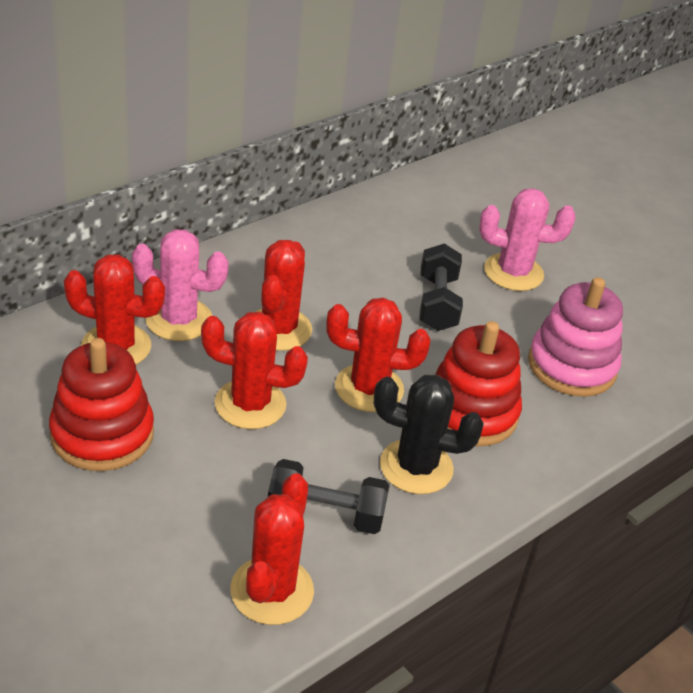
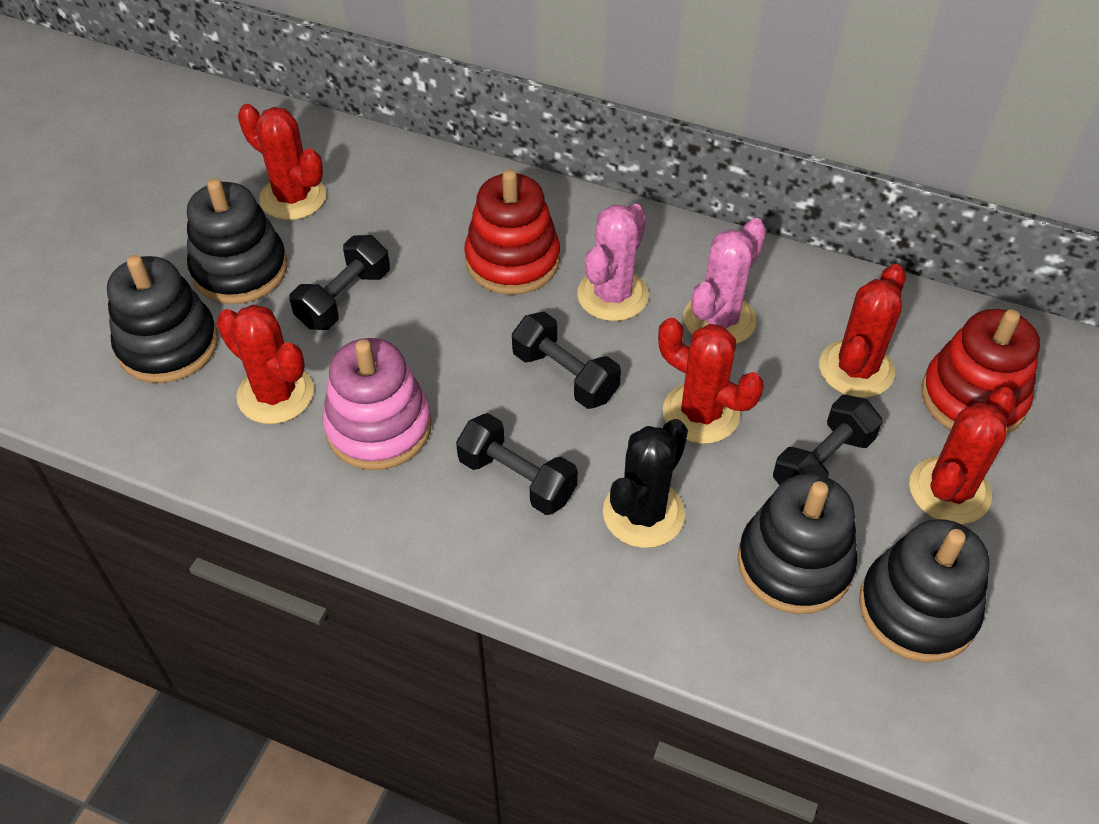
black dumbbell: [268,459,390,534] [420,243,463,331] = 2 -> [289,235,390,330] [456,413,578,515] [512,312,621,409] [773,395,882,485] = 4
black stacking toy: none = 0 -> [107,255,218,383] [187,178,288,304] [737,474,858,614] [859,519,990,662] = 4

